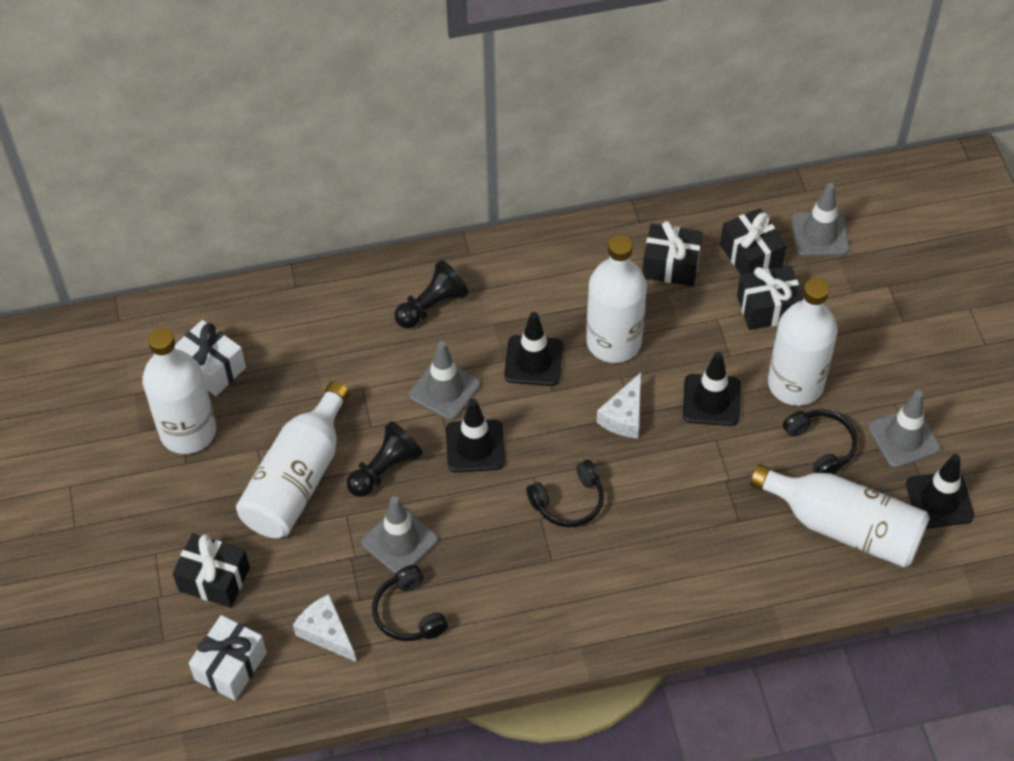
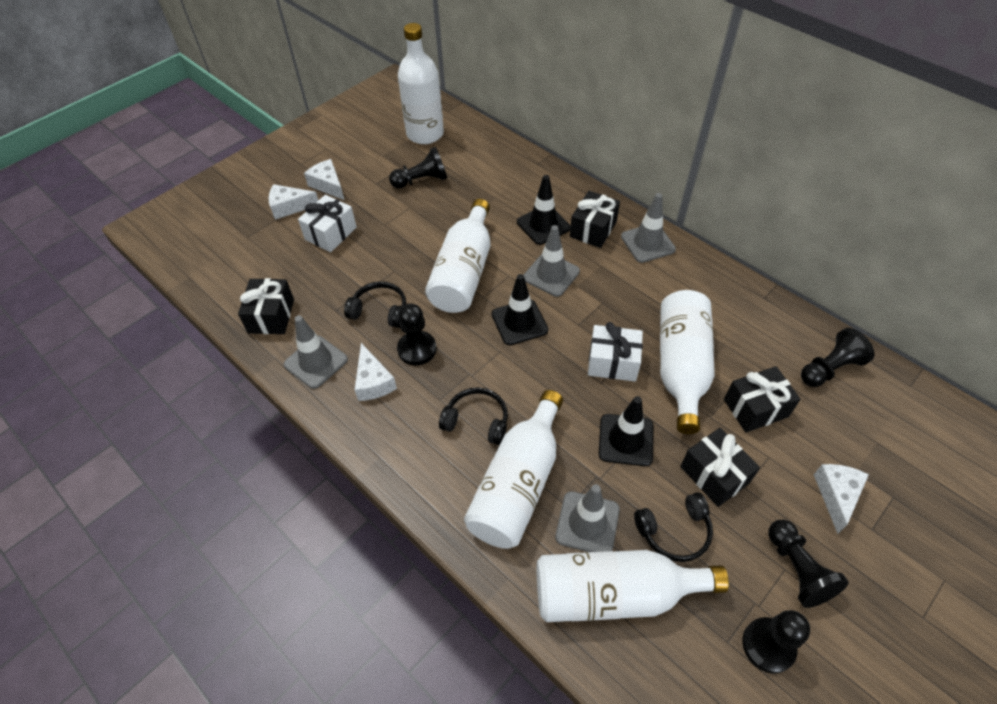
black pawn: [347,421,423,497] [394,260,469,328] = 2 -> [389,147,447,189] [397,304,436,366] [742,610,810,673] [768,520,849,608] [801,328,875,387] = 5
black traffic cone: [446,399,505,472] [504,312,563,386] [683,352,741,426] [906,454,974,529] = 4 -> [492,274,548,345] [517,175,571,245] [599,396,653,466] = 3
white cheese: [293,594,356,662] [597,373,641,438] = 2 -> [269,184,319,220] [304,159,344,200] [354,343,397,401] [814,464,869,534] = 4

